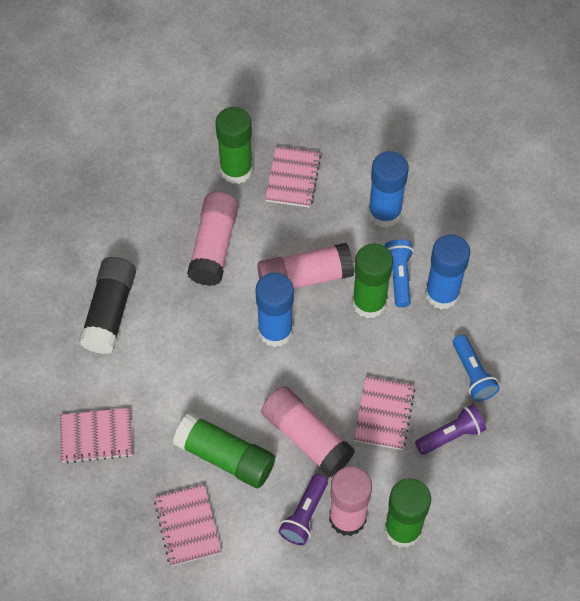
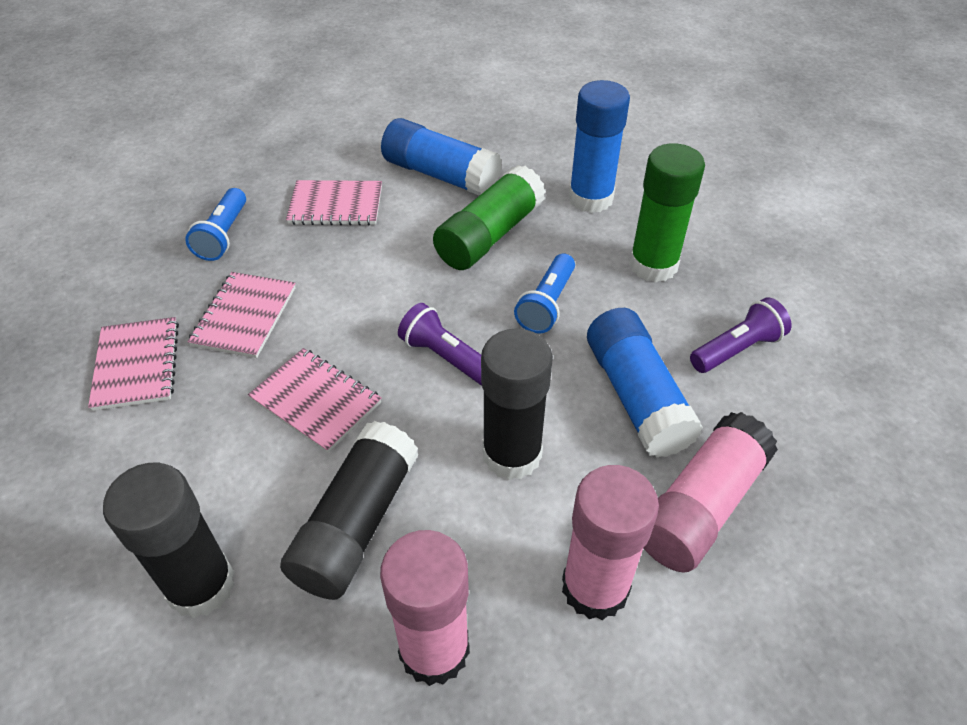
black glue stick: [79,257,136,354] = 1 -> [103,463,235,618] [280,421,418,600] [481,328,553,480] = 3
green glue stick: [173,412,275,488] [215,107,253,184] [352,244,393,318] [385,478,431,548] = 4 -> [433,165,546,270] [629,143,705,282] = 2
pink glue stick: [187,192,239,286] [257,243,354,289] [261,386,355,477] [329,466,372,536] = 4 -> [380,530,470,686] [562,465,659,620] [644,412,778,573] = 3

